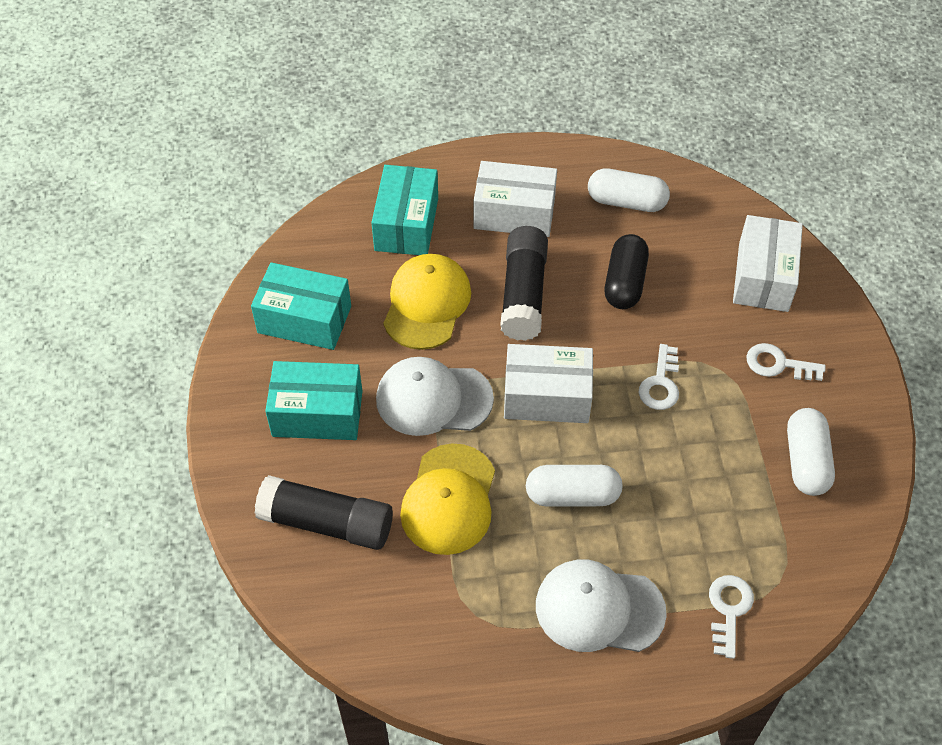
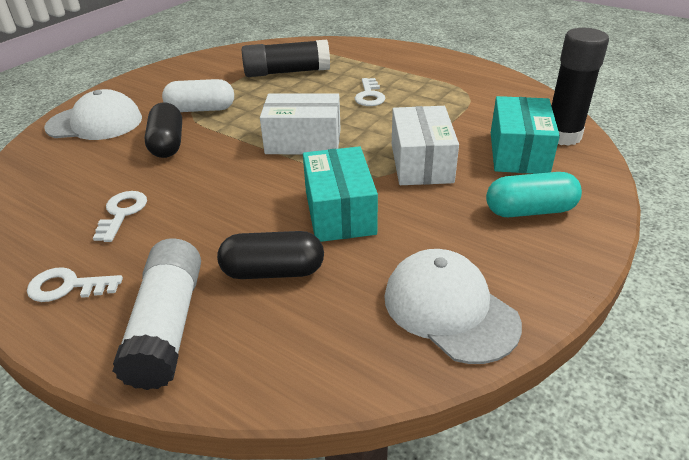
black capsule: [605,234,649,309] = 1 -> [145,102,182,158] [217,231,324,279] = 2
turquoise box: [251,262,351,350] [265,361,362,440] [371,165,438,255] = 3 -> [303,146,378,242] [491,96,560,174] = 2
turquoise capsule: none = 0 -> [486,172,582,217] = 1
white box: [473,161,557,237] [504,344,593,423] [733,215,803,312] = 3 -> [260,93,341,154] [392,106,459,185] = 2
white capsule: [526,465,623,507] [588,168,670,212] [787,408,835,496] = 3 -> [162,79,234,112] = 1
white glue stick: none = 0 -> [113,238,201,390] = 1
yellow cap: [383,254,471,350] [400,444,495,555] = 2 -> none = 0

